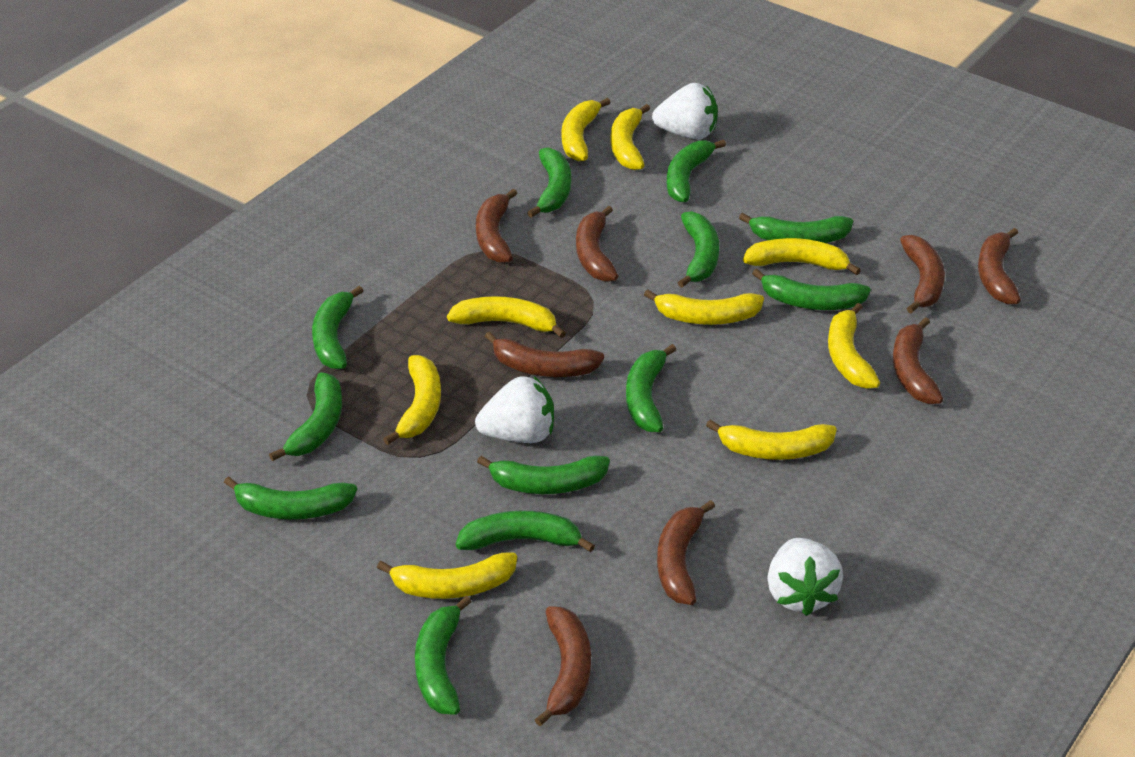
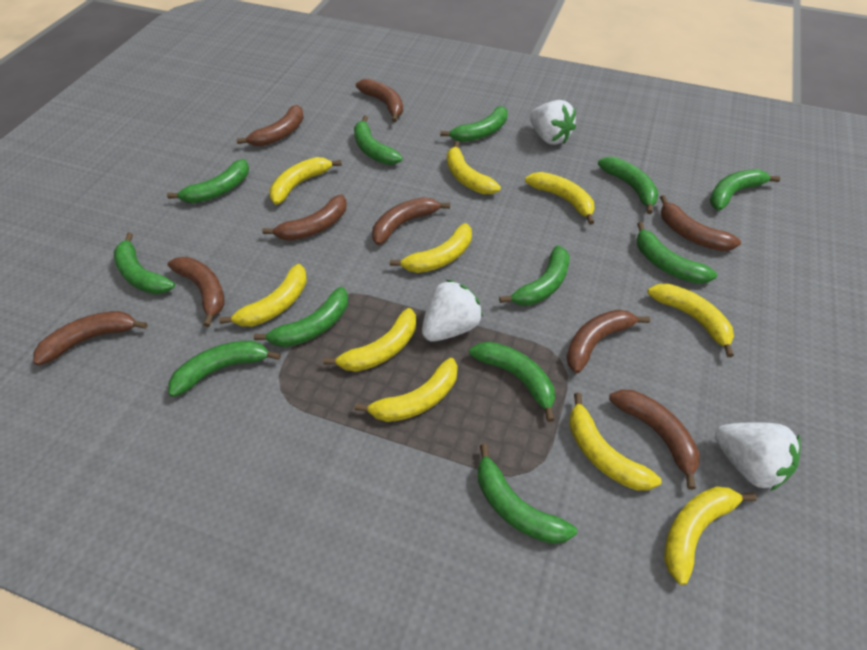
brown banana: [476,189,517,263] [485,331,604,377] [535,606,591,726] [576,206,618,282] [657,500,715,605] [893,317,943,404] [900,235,945,313] [978,228,1021,304] = 8 -> [33,311,147,366] [168,257,225,327] [237,105,304,146] [262,195,347,241] [356,79,403,123] [372,197,450,245] [566,310,650,373] [609,390,699,490] [660,195,741,251] = 9
yellow banana: [377,552,517,599] [383,355,441,445] [447,296,566,338] [562,98,611,161] [610,104,650,170] [644,289,764,325] [706,420,837,460] [743,238,861,275] [828,303,880,389] = 9 -> [219,264,307,327] [269,157,342,205] [323,308,416,372] [355,358,458,422] [390,223,472,273] [447,141,501,194] [525,172,595,225] [569,393,662,490] [647,283,734,357] [664,487,757,585] = 10

